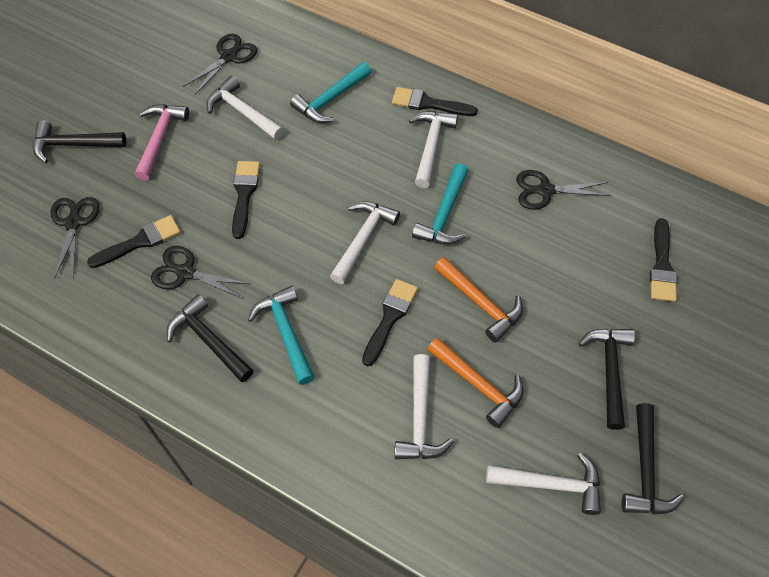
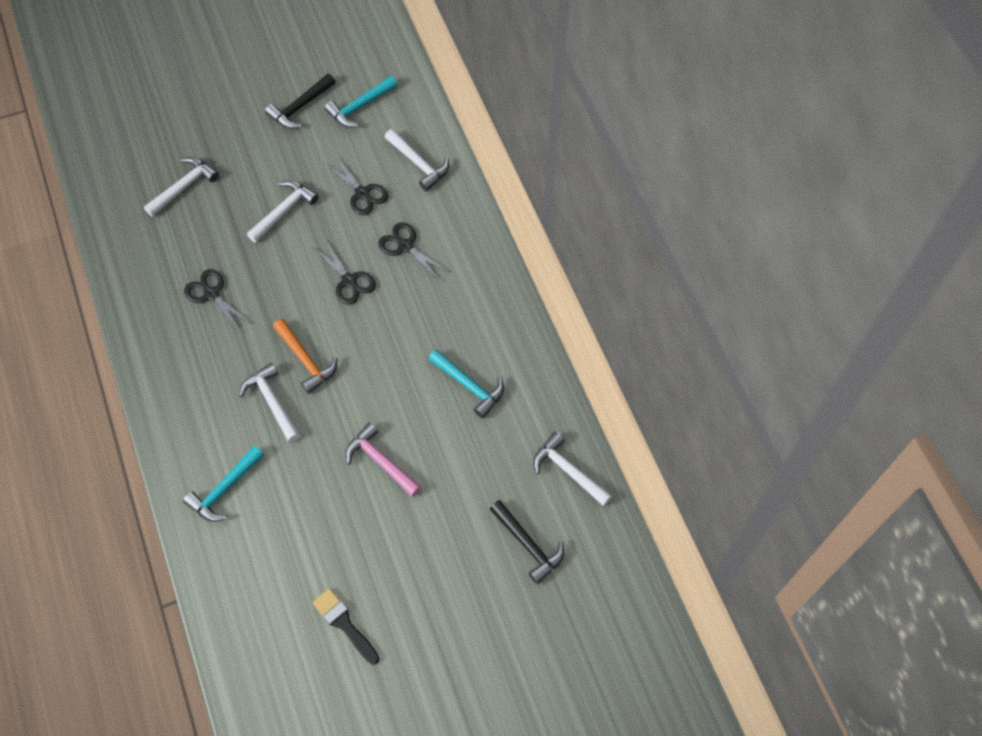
black brush: [87,215,181,268] [232,161,260,239] [362,279,418,366] [392,87,478,116] [650,218,677,302] = 5 -> [313,588,380,665] = 1
black hammer: [33,120,126,163] [167,294,254,382] [578,329,635,430] [621,403,684,515] = 4 -> [265,74,335,129] [489,500,564,584] = 2
orange hammer: [427,337,523,428] [434,257,523,342] = 2 -> [273,319,337,394] = 1

